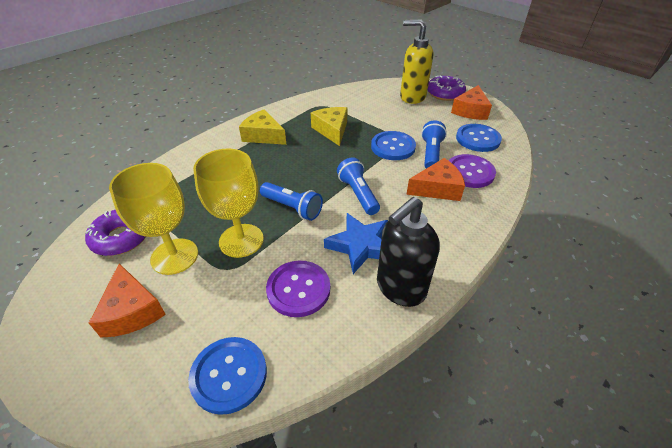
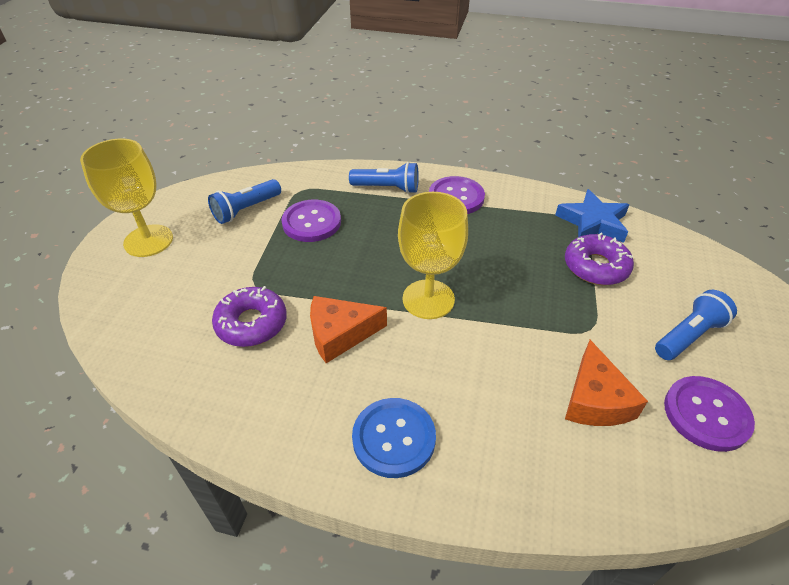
black soap dispenser: [377,197,440,307] = 1 -> none = 0
blue button: [188,337,267,415] [371,131,416,160] [456,124,502,152] = 3 -> [352,398,436,478] = 1
orange cheese: [89,263,166,338] [406,158,465,201] [451,85,492,120] = 3 -> [310,296,387,363] [565,340,648,426] = 2
purple button: [266,261,330,317] [449,154,496,188] = 2 -> [281,200,341,242] [429,176,485,214] [664,376,755,452] = 3
yellow cheese: [239,109,286,145] [311,107,348,146] = 2 -> none = 0
yellow soap dispenser: [400,19,433,104] = 1 -> none = 0

